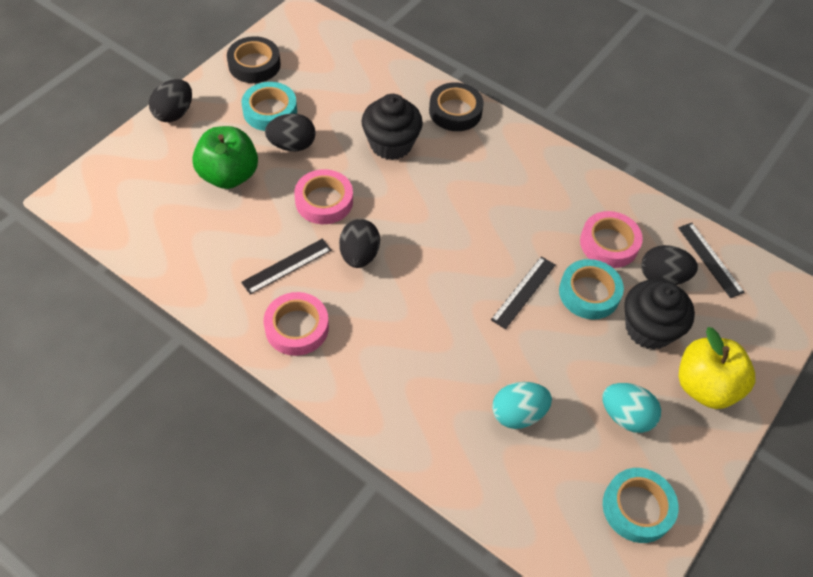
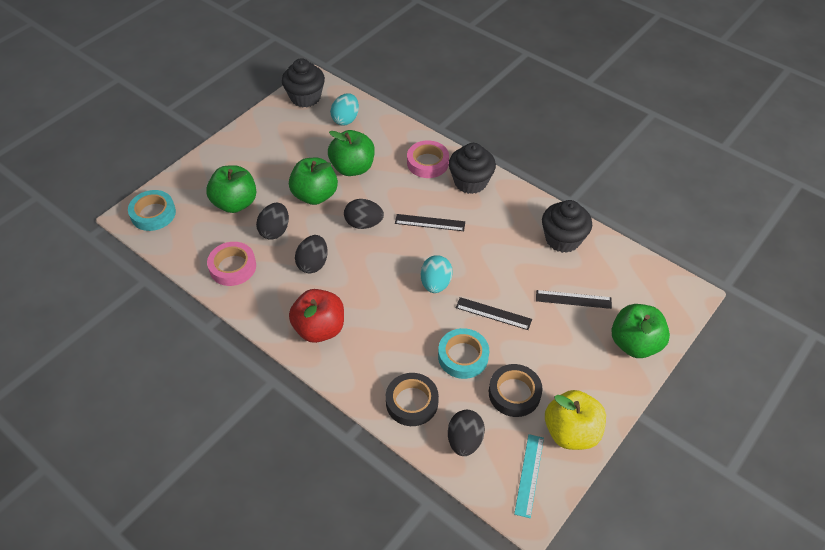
black cupcake: [362,94,423,160] [624,279,695,350] = 2 -> [282,58,325,107] [449,143,496,194] [542,200,592,253] = 3
green apple: [192,126,258,189] = 1 -> [206,165,256,213] [289,158,338,205] [328,130,375,176] [611,304,670,358] = 4
pink tape: [264,292,329,356] [294,169,353,224] [580,211,643,268] = 3 -> [207,242,256,286] [407,140,449,178] = 2
red apple: none = 0 -> [289,289,344,343] = 1
turquoise ruler: none = 0 -> [514,434,544,518] = 1
turquoise tape: [242,82,297,131] [559,259,624,320] [603,468,678,543] = 3 -> [128,190,176,231] [438,328,489,379] = 2

